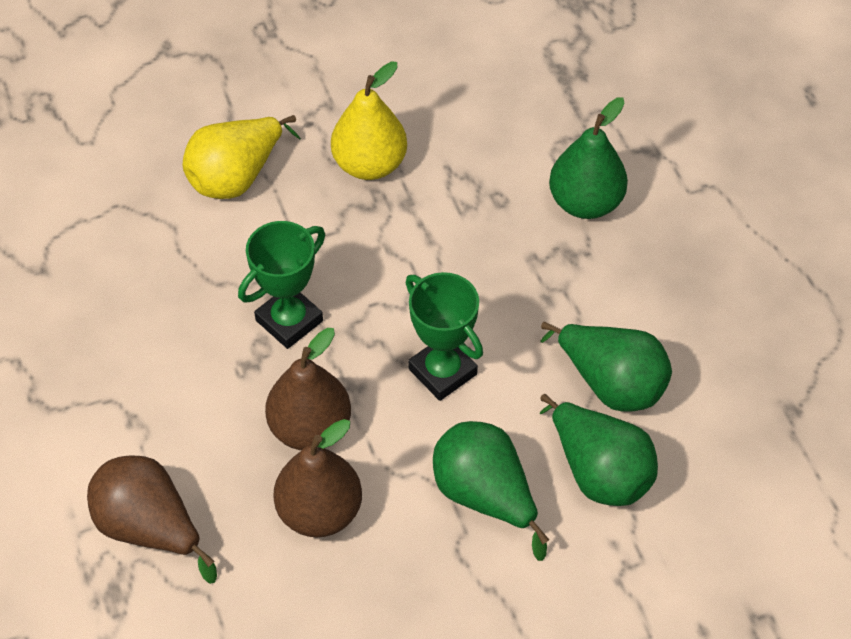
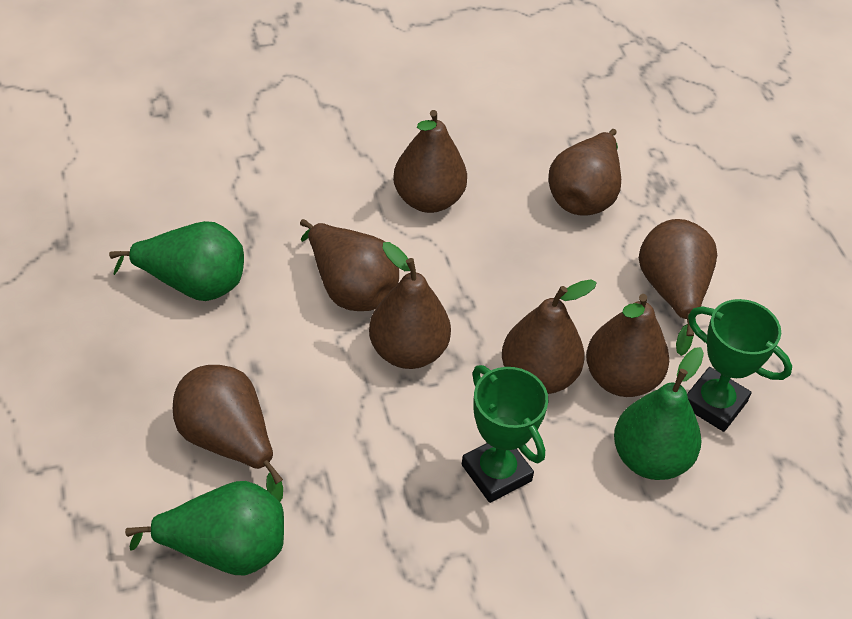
brown pear: [87,455,217,584] [265,328,351,450] [273,419,362,537] = 3 -> [173,365,283,502] [300,219,399,311] [369,242,451,369] [393,110,467,213] [502,280,597,394] [549,129,621,215] [586,294,669,397] [639,219,717,356] = 8
green pear: [433,421,549,561] [540,322,672,412] [540,394,658,506] [549,97,628,219] = 4 -> [109,221,244,301] [125,481,284,575] [614,347,704,480] = 3
yellow pear: [183,115,301,199] [331,61,407,180] = 2 -> none = 0

